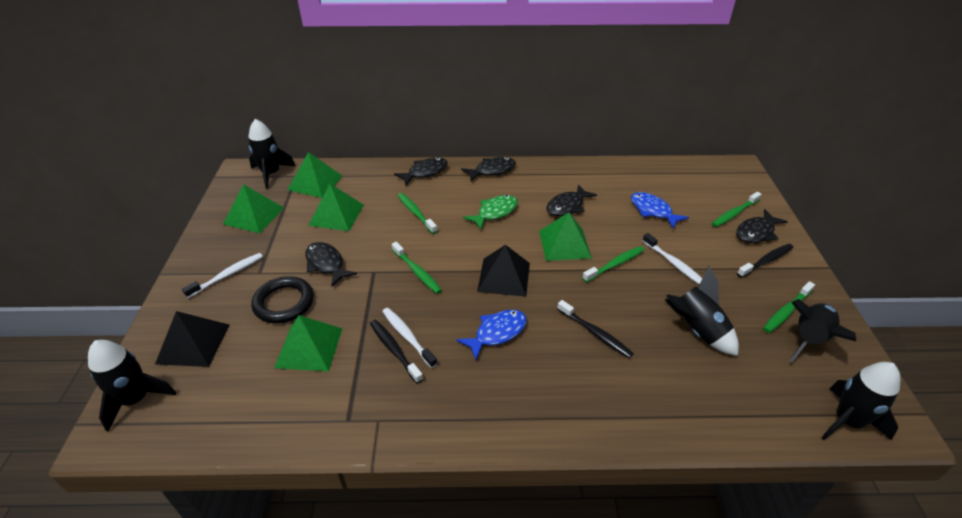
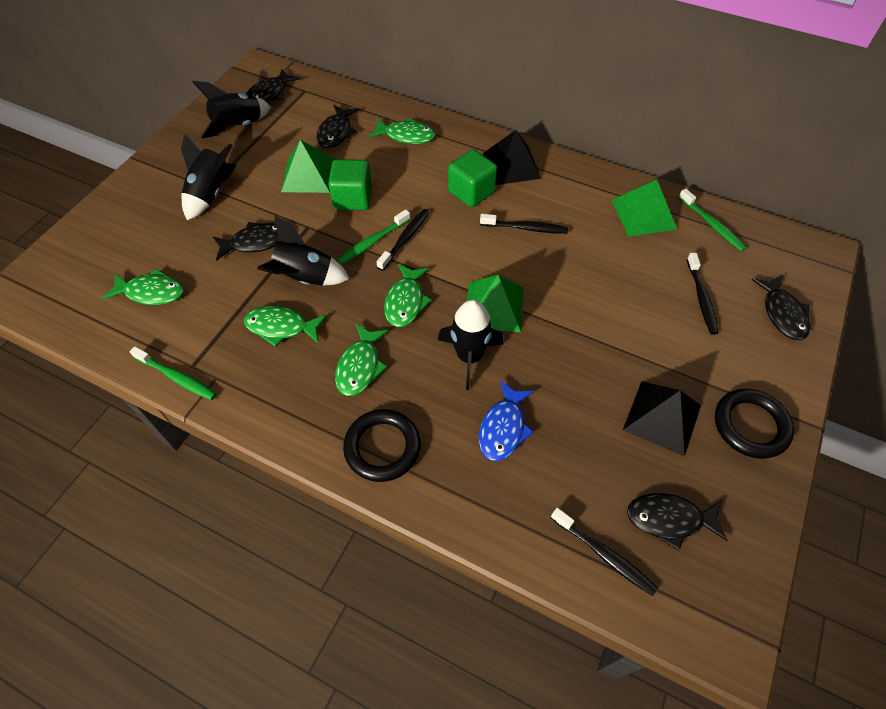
black ring: [251,276,314,323] = 1 -> [343,409,421,482] [715,388,794,459] = 2
black rocket: [88,340,176,432] [249,119,295,189] [665,266,739,356] [790,299,856,363] [821,362,900,440] = 5 -> [181,134,236,220] [193,81,271,139] [257,215,350,286] [438,299,504,390] = 4
black toothbrush: [370,320,423,384] [557,300,634,358] [737,244,794,278] = 3 -> [377,209,430,271] [480,214,568,234] [551,508,658,596] [687,253,718,335] = 4
blue fish: [456,310,527,360] [631,192,689,228] = 2 -> [479,380,534,461] = 1
green cube: none = 0 -> [328,159,372,210] [448,149,497,207] = 2
green fish: [463,195,518,230] = 1 -> [102,269,184,305] [244,305,327,347] [335,324,388,396] [369,118,435,144] [384,264,432,327] = 5
green pyramid: [223,184,284,233] [274,315,342,371] [288,152,343,198] [308,184,364,231] [539,212,592,261] = 5 -> [281,140,335,193] [467,275,523,332] [612,180,677,237] = 3
green toothbrush: [392,242,442,294] [397,193,437,234] [582,246,644,282] [712,192,762,227] [763,281,815,333] = 5 -> [130,346,217,400] [337,209,410,264] [678,189,747,251] = 3
white toothbrush: [182,253,263,298] [382,308,437,368] [643,233,702,285] = 3 -> none = 0

